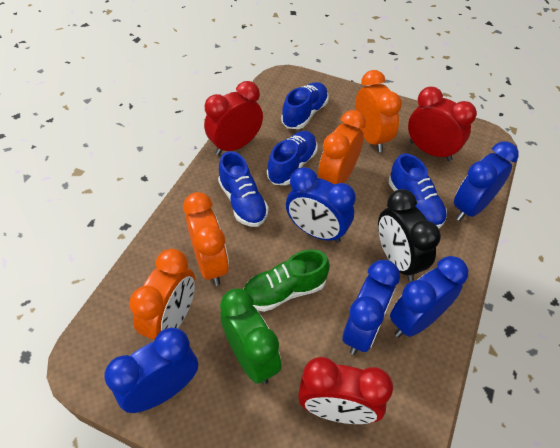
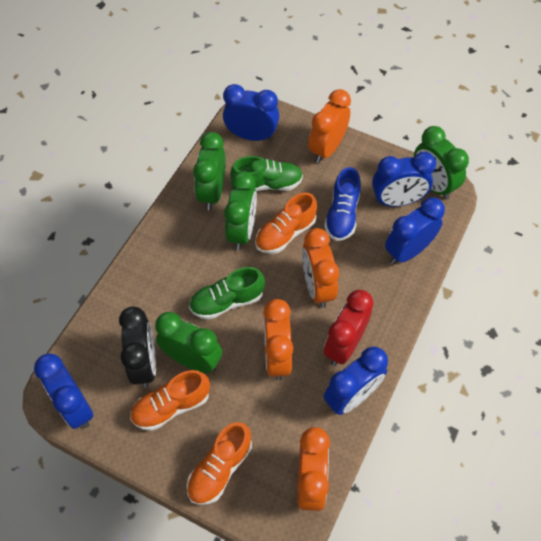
blue shoe: [218,151,269,227] [267,131,317,185] [281,82,329,129] [389,153,447,228] = 4 -> [324,167,361,241] = 1
green clock: [220,288,282,384] = 1 -> [155,312,222,373] [193,132,226,210] [224,171,257,250] [414,126,469,199] = 4
green shoe: [243,249,330,312] = 1 -> [189,267,265,320] [230,156,303,191] = 2
orange shoe: none = 0 -> [130,370,210,431] [187,422,252,505] [255,193,317,254] = 3
red clock: [204,81,263,155] [298,357,393,424] [408,87,477,161] = 3 -> [324,290,374,366] = 1

